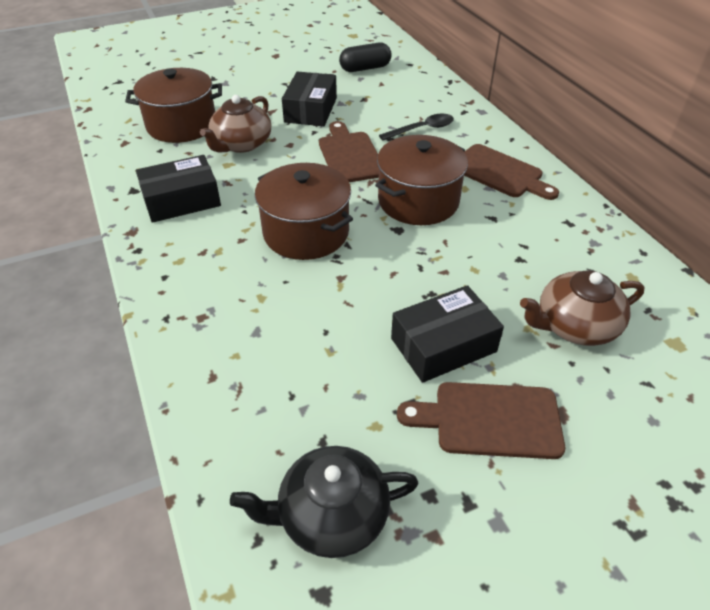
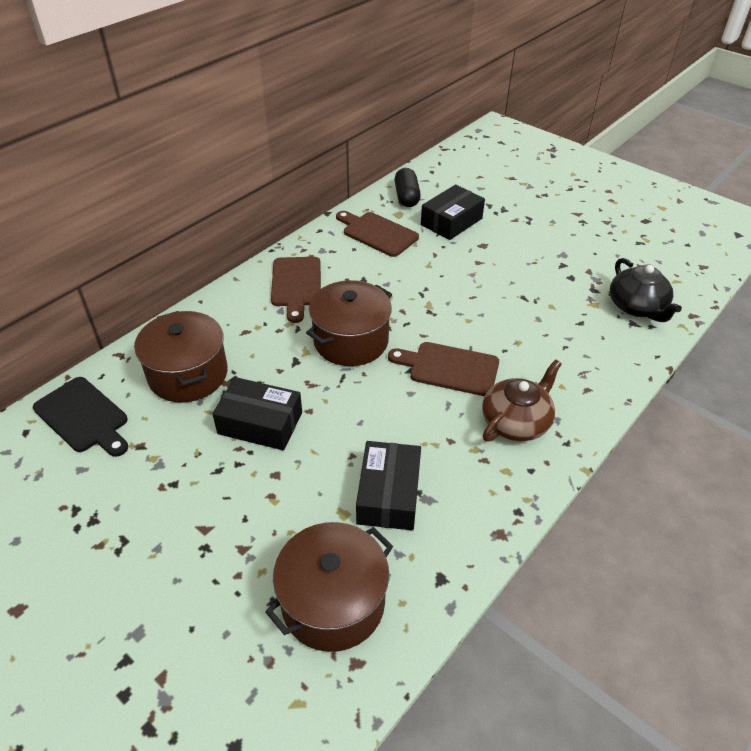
black cutting board: none = 0 -> [33,377,128,457] = 1
black spoon: [379,114,454,141] = 1 -> none = 0
brown teapot: [200,95,271,153] [520,270,645,346] = 2 -> [482,360,562,441] = 1

